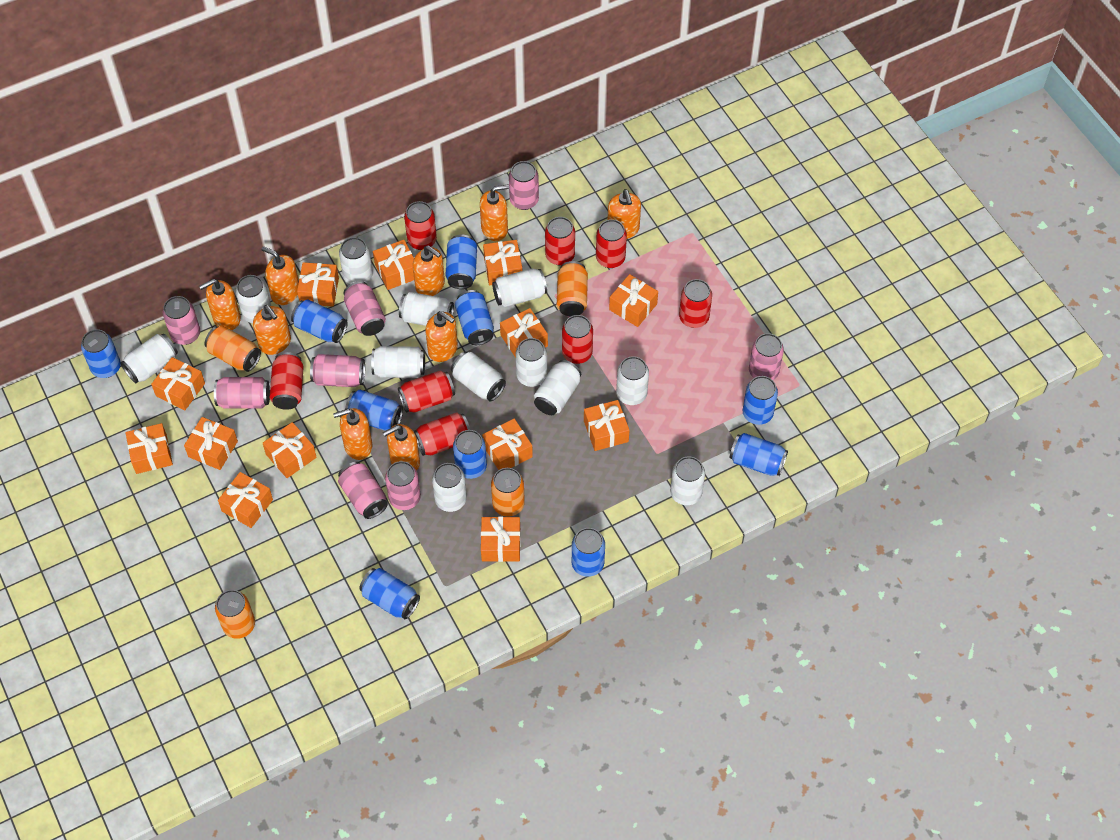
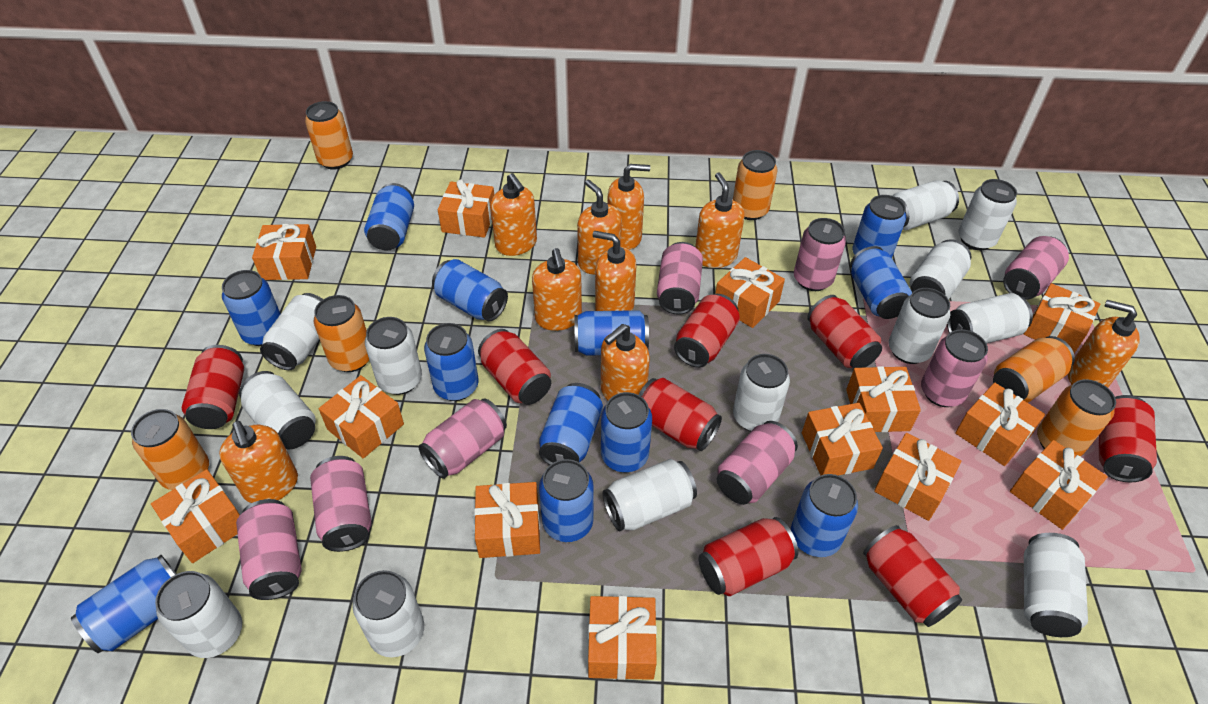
blue can: [81,329,121,378] [291,299,348,343] [345,390,403,431] [359,568,420,619] [446,235,477,289] [453,430,487,479] [455,290,494,345] [572,528,605,577] [729,433,788,476] [742,376,778,425] = 10 -> [71,555,176,653] [222,270,281,346] [364,183,414,251] [424,323,479,401] [432,259,508,322] [539,383,603,465] [539,459,594,542] [574,310,649,356] [601,392,652,472] [791,474,858,557] [851,246,912,319] [852,195,906,257] = 12
orange can: [205,326,261,372] [215,590,255,639] [491,468,525,517] [557,261,588,316] = 4 -> [131,409,209,490] [305,101,353,170] [313,295,369,372] [733,150,778,220] [993,336,1075,403] [1037,379,1116,456] = 6
white can: [121,334,178,384] [236,275,271,323] [339,237,373,284] [371,346,425,378] [399,292,454,326] [432,463,467,512] [451,352,506,401] [492,268,547,307] [516,338,547,387] [534,360,581,415] [616,356,649,405] [670,457,705,505] = 12 -> [155,571,242,658] [239,371,316,450] [260,293,323,370] [352,570,424,657] [365,317,422,395] [603,459,697,531] [733,354,790,431] [889,288,950,364] [892,180,959,230] [909,239,971,299] [947,293,1033,343] [958,179,1017,250] [1024,533,1088,637] = 13

